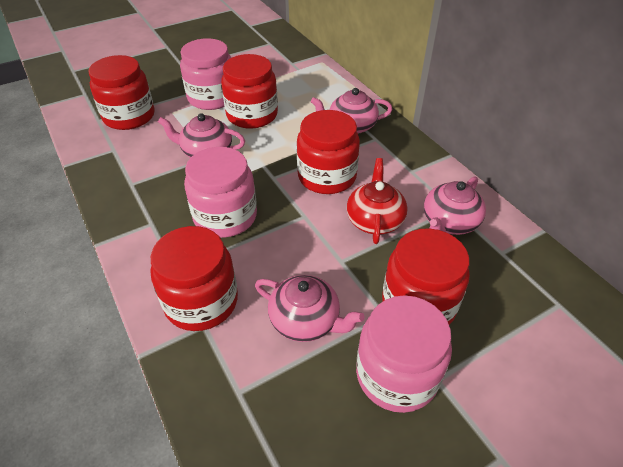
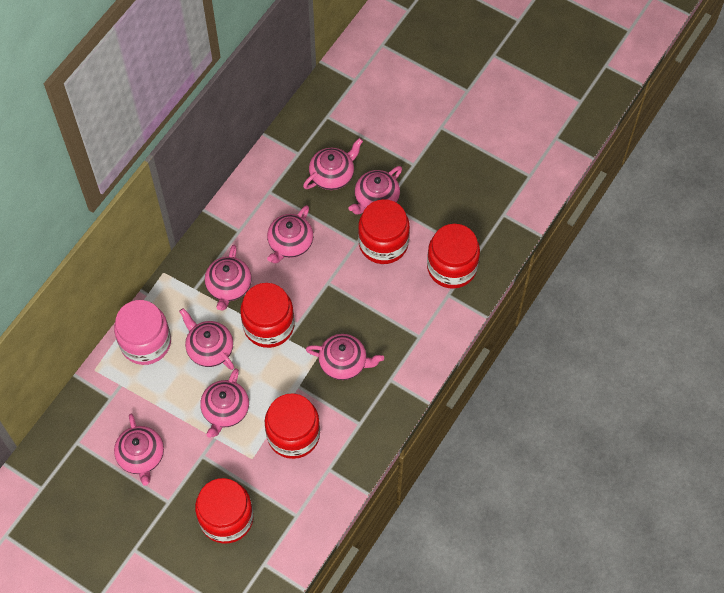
pink jar: [180,38,231,110] [184,147,257,238] [356,295,452,413] = 3 -> [114,300,171,365] = 1
pink teapot: [158,113,245,158] [255,275,365,342] [311,88,392,134] [424,176,486,235] = 4 -> [114,414,164,486] [179,308,234,370] [200,368,249,438] [205,244,252,311] [267,205,313,263] [303,138,363,190] [306,334,384,380] [348,166,402,214] = 8
red teapot: [347,158,407,244] = 1 -> none = 0

